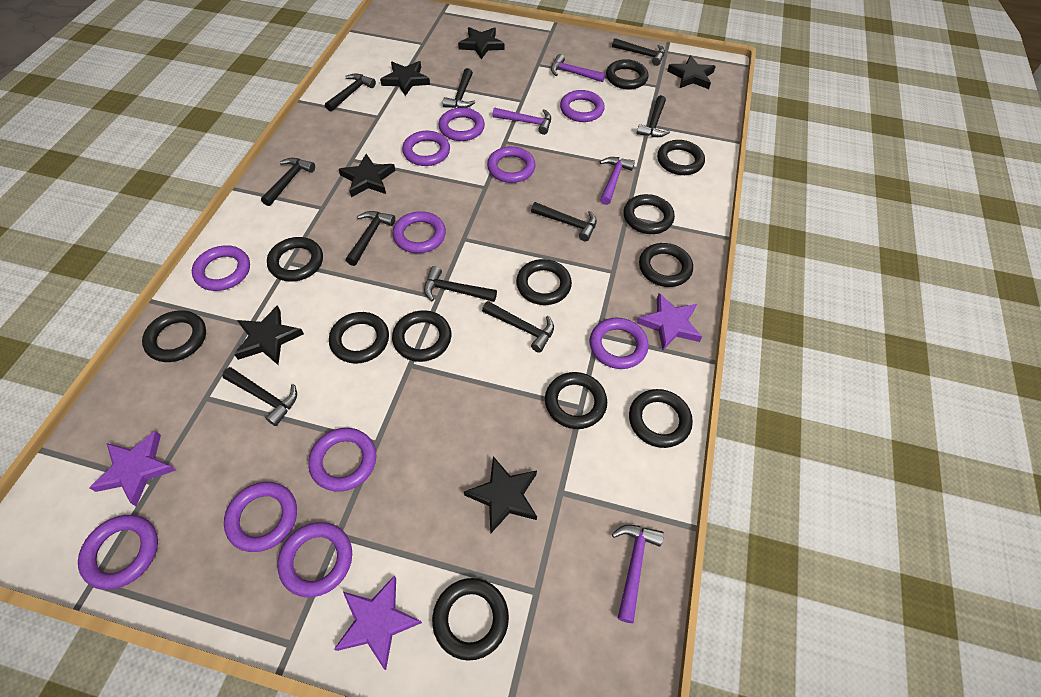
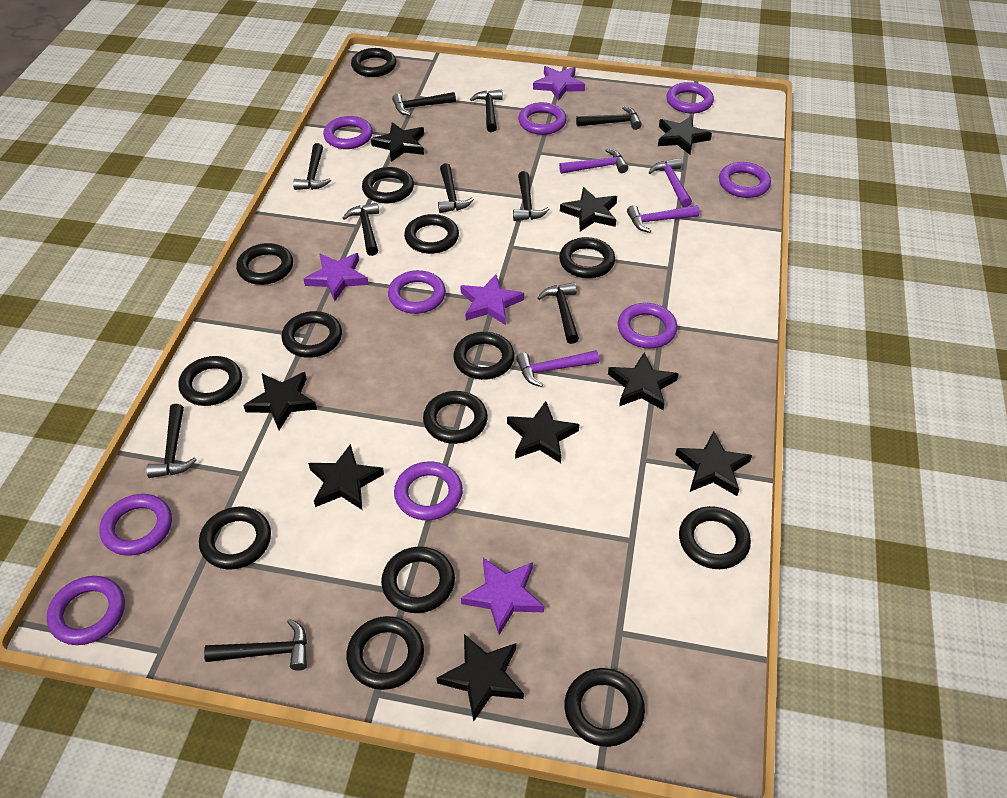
black ring: [142,310,206,362] [267,237,323,282] [329,312,389,363] [392,310,451,362] [432,578,509,661] [516,259,572,305] [545,372,607,429] [606,59,648,89] [624,194,675,234] [629,389,693,448] [639,243,693,287] [657,140,705,175] = 12 -> [178,356,242,406] [199,507,271,569] [236,243,293,285] [282,311,342,358] [346,616,424,690] [351,48,396,77] [362,167,414,203] [381,547,455,613] [404,214,459,254] [423,391,488,444] [453,332,515,380] [559,237,615,278] [564,668,645,747] [679,506,751,569] = 14
black star: [234,305,304,365] [339,154,395,197] [380,61,430,96] [458,27,505,59] [464,456,537,533] [667,55,716,89] = 6 -> [243,372,317,430] [308,444,384,510] [371,122,424,162] [437,634,524,722] [507,401,579,463] [560,187,617,232] [608,353,679,410] [658,116,712,154] [675,431,752,496] = 9
purple ring: [78,515,158,590] [192,245,250,291] [224,482,297,552] [277,522,352,597] [308,428,377,492] [393,211,446,253] [402,131,450,166] [439,107,485,141] [487,146,536,183] [560,90,605,122] [590,318,649,369] = 11 -> [47,576,125,645] [99,494,172,556] [323,116,373,149] [388,270,446,314] [394,461,463,520] [518,102,567,135] [618,303,677,348] [666,82,714,113] [719,162,771,198] = 9
purple star: [89,431,176,507] [334,575,422,670] [637,293,702,350] = 3 -> [304,253,369,301] [460,274,524,325] [461,558,544,635] [533,66,585,101] = 4

